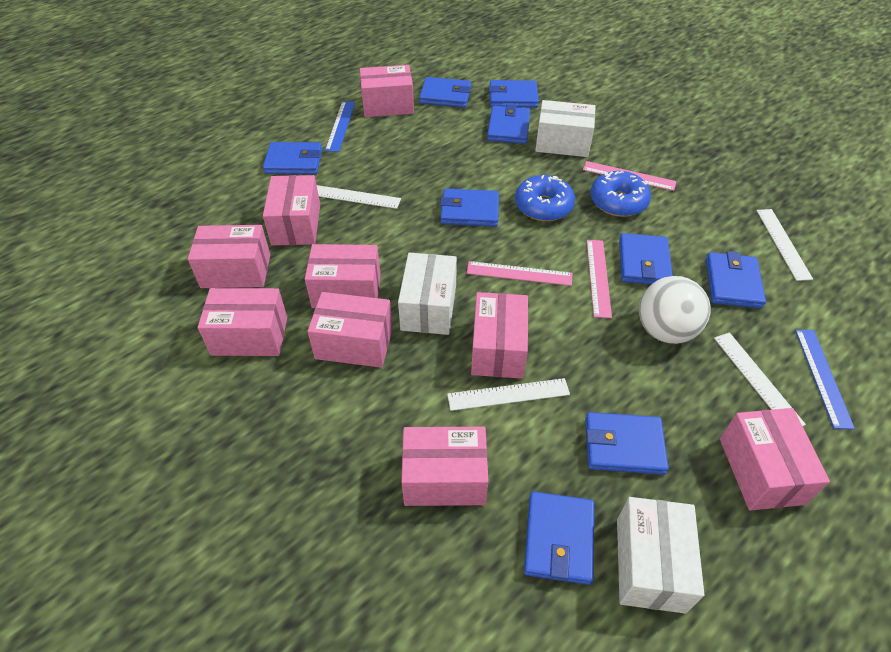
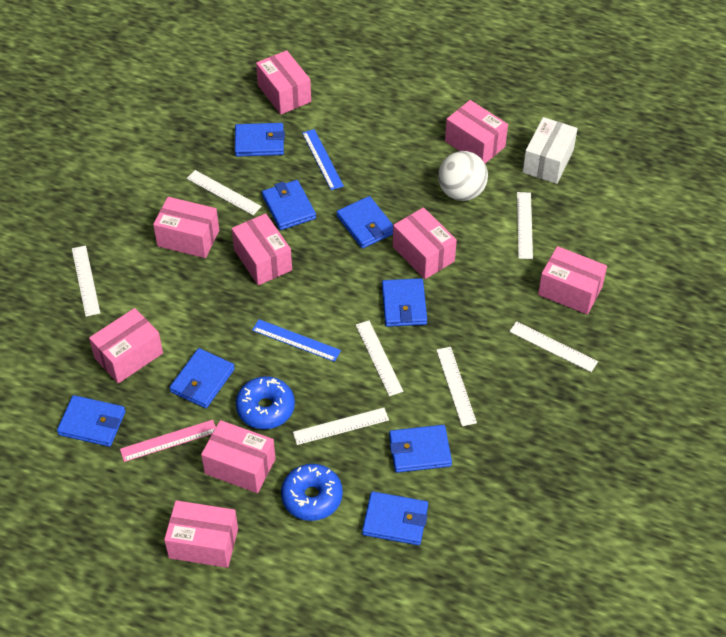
blue wallet: [263,142,322,174] [419,77,471,108] [440,189,499,227] [487,104,530,144] [489,80,539,108] [524,492,594,585] [585,412,669,475] [619,233,673,285] [706,251,766,309] = 9 -> [57,395,125,447] [169,348,235,408] [235,123,285,157] [262,180,316,230] [337,196,393,249] [362,491,428,545] [382,278,427,327] [389,425,452,473] = 8
pink ruler: [467,261,572,286] [583,161,676,191] [587,240,612,318] = 3 -> [120,420,216,462] = 1
white box: [398,253,457,335] [535,100,596,157] [617,497,704,614] = 3 -> [523,117,578,184] = 1
white ruler: [317,185,401,209] [447,378,570,411] [714,333,806,426] [756,209,813,281] = 4 -> [72,245,100,317] [186,170,262,215] [293,408,389,445] [356,320,403,396] [436,347,477,426] [509,321,598,372] [517,192,533,259] = 7

